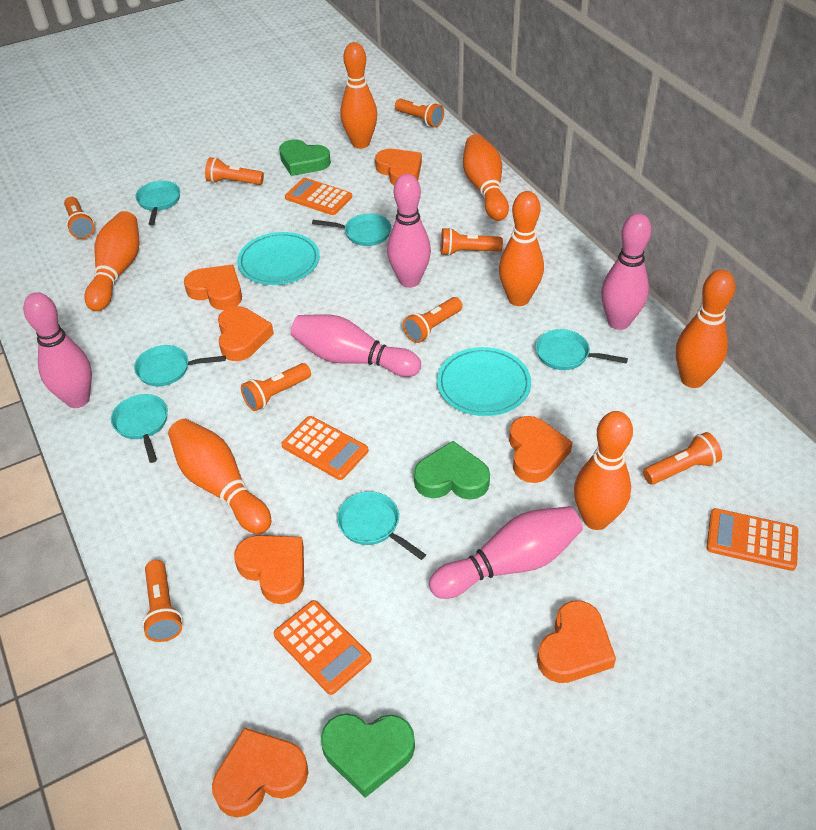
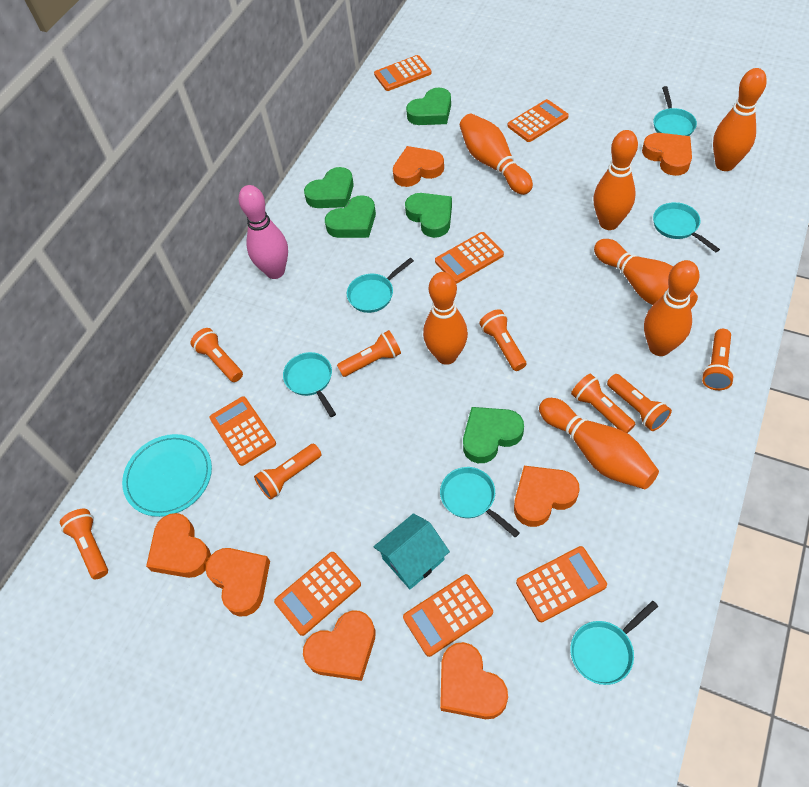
green heart: [279,139,331,176] [321,713,415,798] [414,441,490,500] = 3 -> [304,167,354,208] [325,195,376,238] [405,193,452,238] [406,88,451,125] [463,407,524,463] = 5
orange calculator: [274,600,372,695] [281,416,369,480] [285,178,352,215] [706,508,798,571] = 4 -> [210,396,276,466] [274,552,361,636] [374,55,432,91] [403,574,493,657] [435,232,504,283] [508,99,569,142] [516,546,607,622] = 7
pink bowling pin: [23,292,92,408] [291,314,421,377] [387,174,431,288] [429,506,583,599] [601,213,652,330] = 5 -> [238,185,288,279] = 1
turquoise house: none = 0 -> [374,513,450,589] = 1
turquoise plate: [237,232,320,285] [437,347,531,416] = 2 -> [122,434,212,517] = 1

